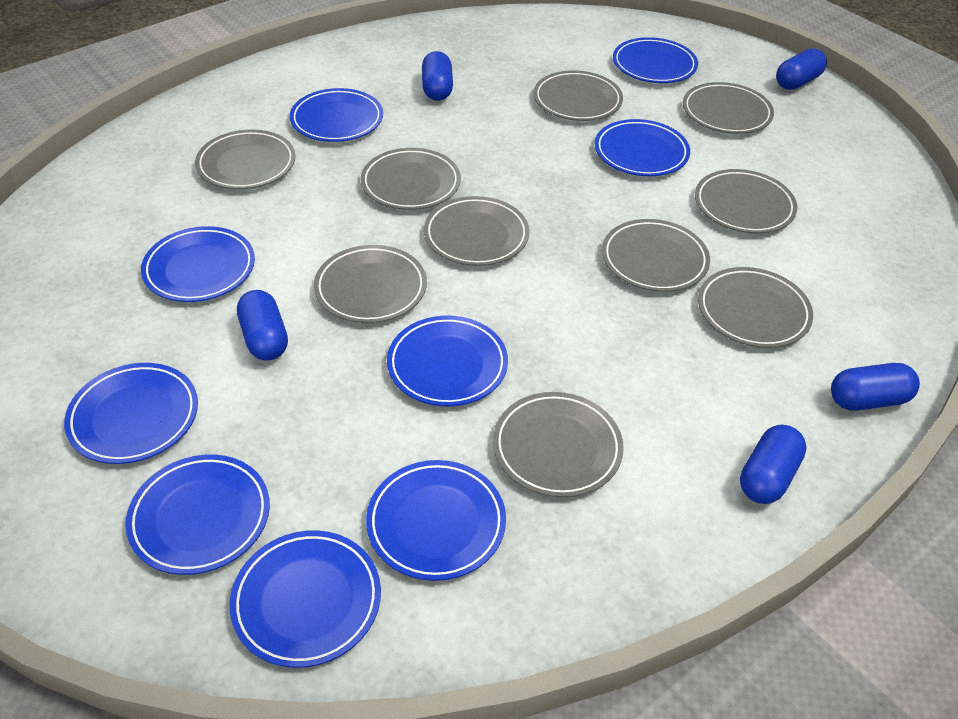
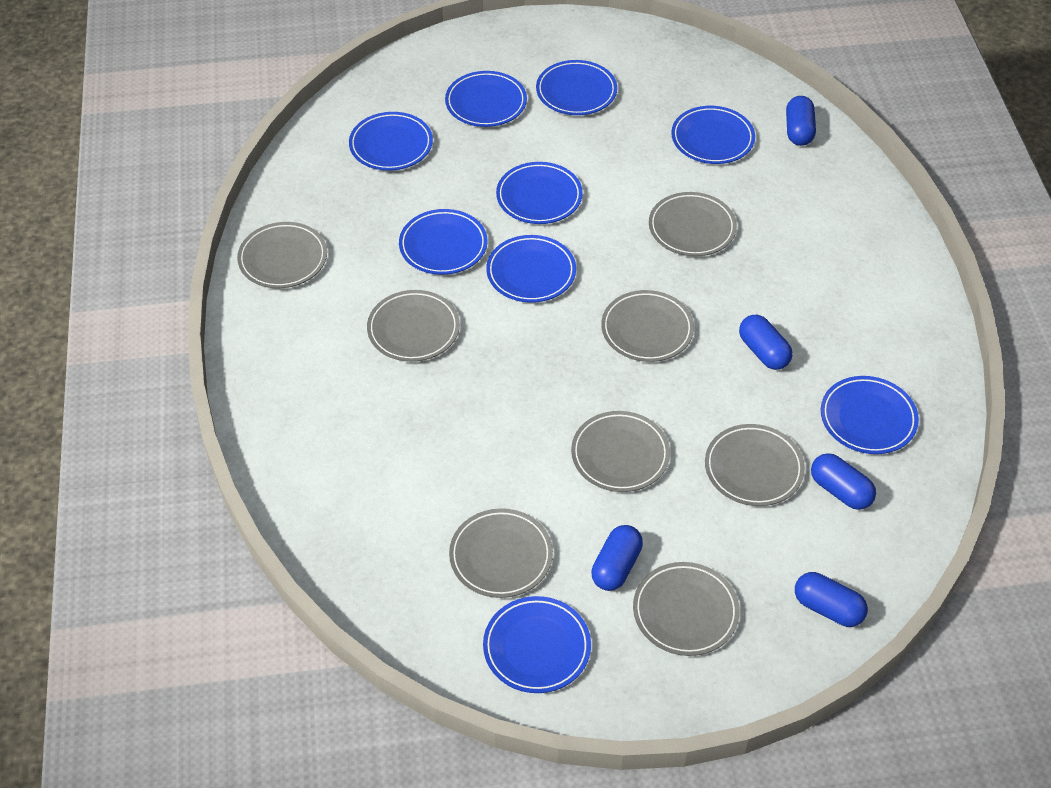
grey plate: [195,129,295,189] [314,245,427,323] [361,148,461,210] [424,196,529,266] [493,392,624,498] [533,70,623,121] [602,219,710,292] [683,82,774,134] [695,169,797,234] [698,267,813,348] = 10 -> [237,222,327,288] [367,290,460,362] [449,508,553,598] [571,411,670,492] [601,290,694,362] [633,562,740,656] [649,192,737,256] [705,424,805,506] = 8

